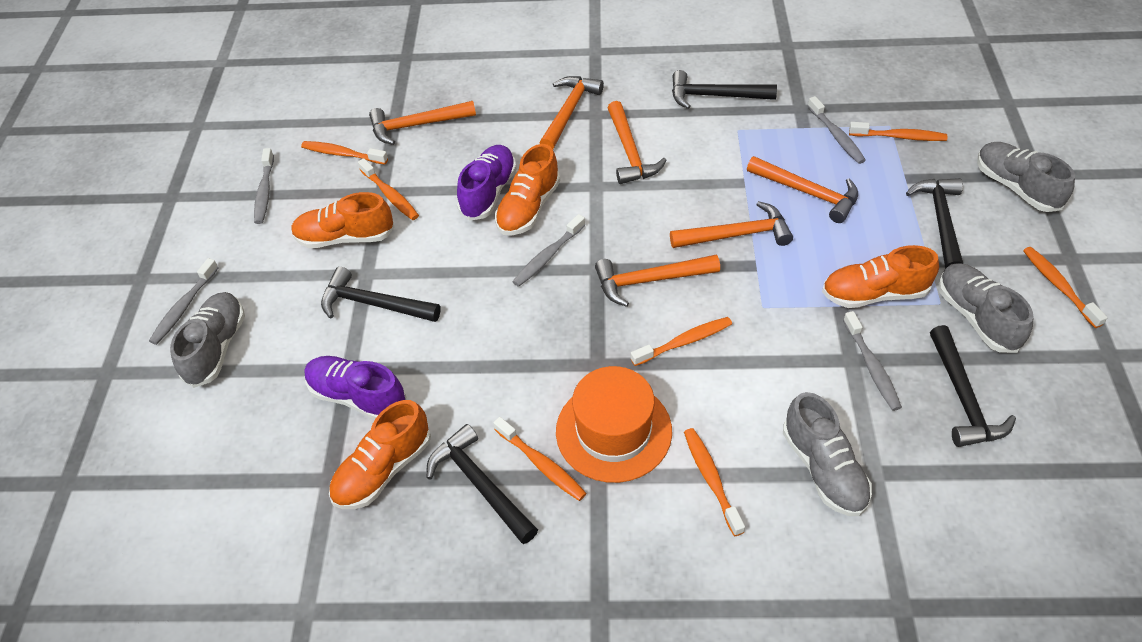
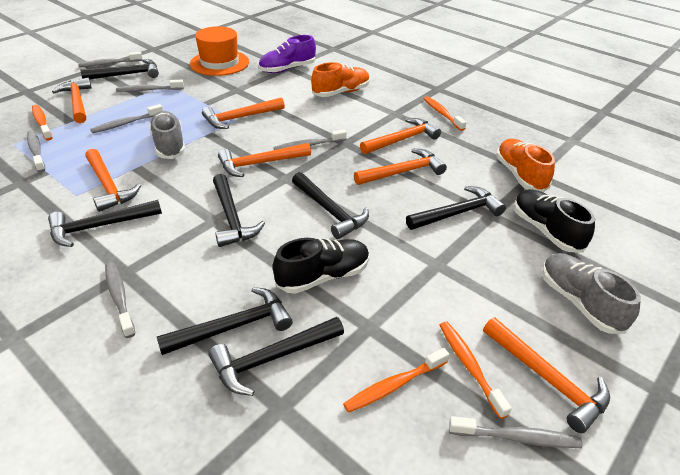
black hammer: [321,267,441,322] [427,424,538,544] [672,70,777,109] [906,178,963,269] [930,325,1016,447] = 5 -> [48,200,162,247] [81,59,159,80] [157,287,293,355] [208,317,344,396] [213,174,265,247] [292,172,369,239] [406,186,506,230] = 7
black shoe: none = 0 -> [273,238,370,294] [514,189,595,252] = 2
grey shoe: [170,292,245,388] [783,392,872,516] [939,263,1034,353] [977,142,1075,212] = 4 -> [149,111,186,159] [542,253,641,334] = 2
grey toothbrush: [149,258,219,345] [254,148,274,224] [512,214,585,287] [808,96,866,164] [843,311,902,411] = 5 -> [27,130,45,172] [78,52,142,67] [90,104,163,133] [105,262,135,338] [116,80,184,92] [273,129,347,150] [449,416,582,448] = 7
orange hammer: [369,101,476,145] [540,76,604,149] [595,255,720,307] [608,101,666,184] [670,201,793,248] [747,156,858,223] = 6 -> [52,78,92,123] [85,149,141,212] [202,97,285,129] [218,143,311,177] [354,148,447,185] [360,118,441,154] [483,318,610,433] = 7
orange shoe: [291,192,394,248] [329,400,431,509] [495,144,560,236] [822,245,939,308] = 4 -> [311,62,370,97] [496,139,555,192] = 2
orange toothbrush: [301,141,388,164] [358,158,419,220] [493,417,587,501] [631,317,732,366] [684,428,745,536] [849,122,947,141] [1023,247,1107,328] = 7 -> [32,105,53,141] [343,348,449,413] [423,96,467,131] [439,322,512,419] = 4
purple shoe: [304,356,406,420] [457,145,517,221] = 2 -> [259,35,316,73] = 1

